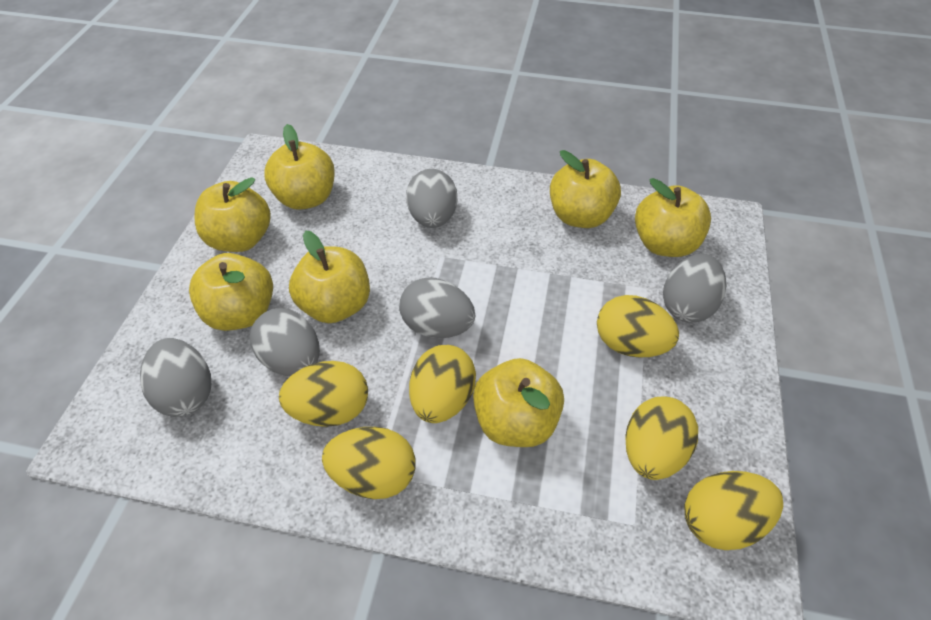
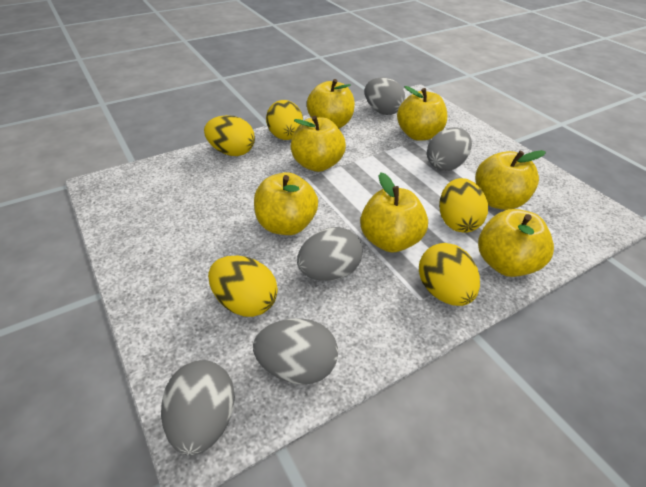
yellow egg: [279,361,368,427] [322,427,416,499] [409,345,476,423] [597,295,679,358] [625,397,698,480] [684,471,783,550] = 6 -> [204,115,255,156] [208,256,278,317] [266,100,303,140] [419,243,480,306] [439,178,488,233] = 5

